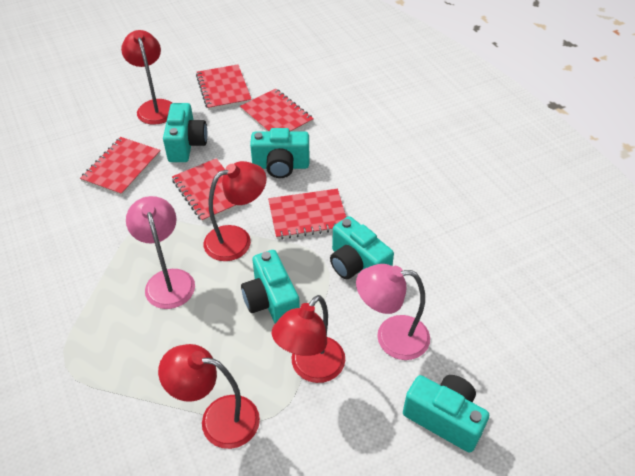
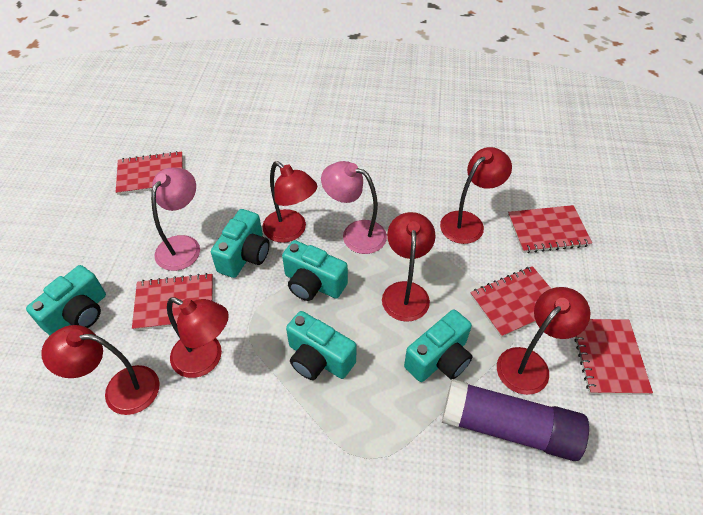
purple glue stick: none = 0 -> [442,379,589,461] = 1
red lamp: [121,30,172,125] [158,344,260,449] [204,161,266,261] [272,295,345,383] = 4 -> [41,325,160,415] [167,297,229,378] [262,161,317,243] [382,212,436,322] [440,147,512,244] [497,287,590,395] = 6

